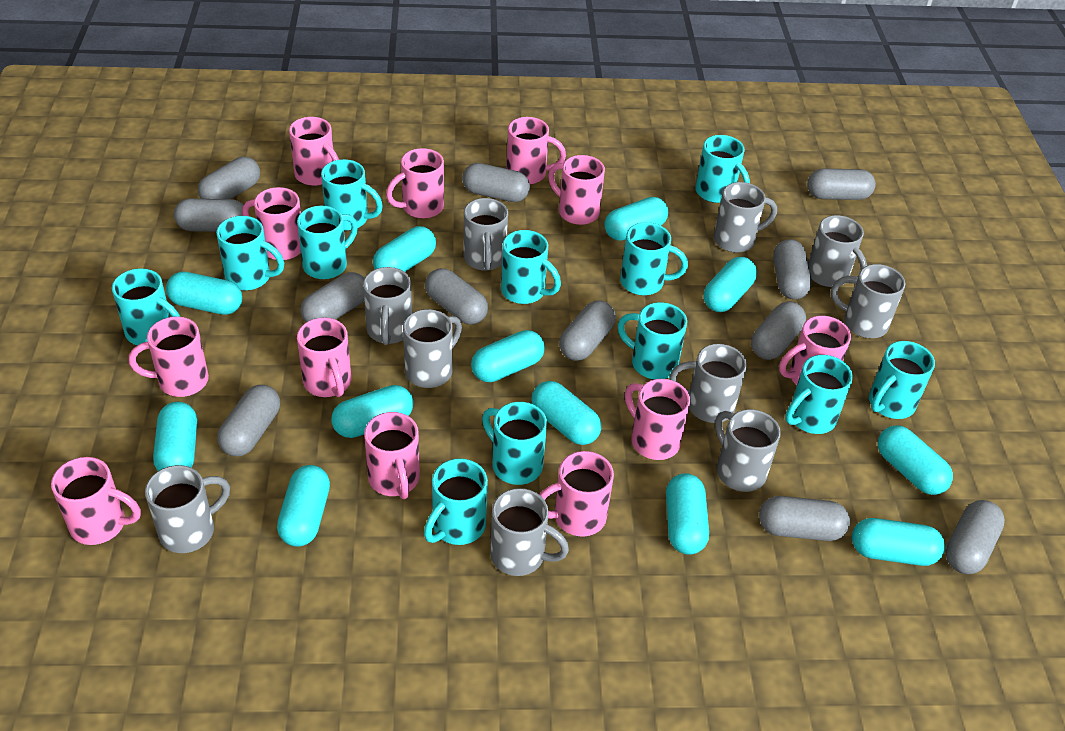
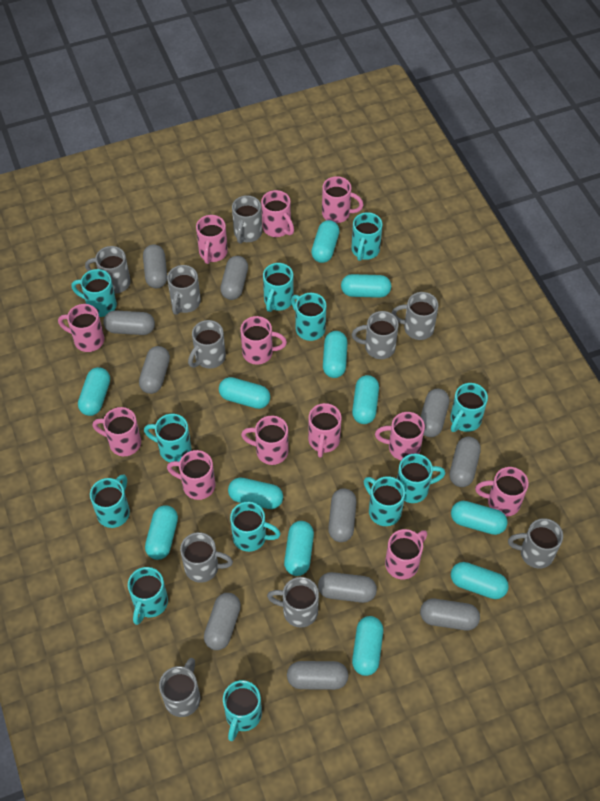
grey capsule: [174,199,243,232] [198,157,260,199] [217,385,280,456] [300,272,364,322] [425,268,488,325] [462,163,530,202] [559,300,616,361] [751,301,806,360] [759,496,850,541] [773,239,812,299] [807,169,876,200] [945,500,1005,574] = 12 -> [103,310,155,335] [139,346,170,394] [143,244,167,288] [204,593,241,650] [220,256,248,300] [287,661,348,690] [318,572,377,603] [328,488,356,542] [420,599,480,630] [421,389,449,437] [450,437,481,487] = 11

